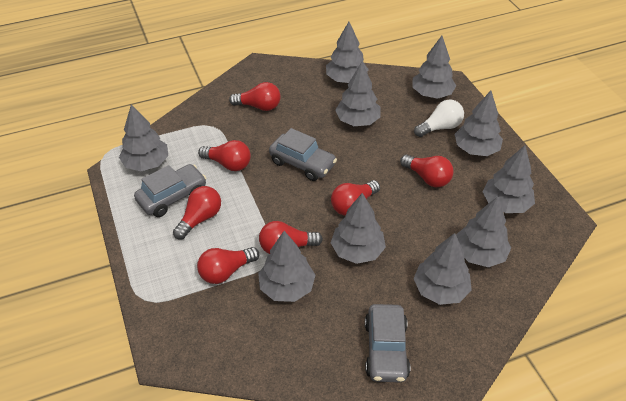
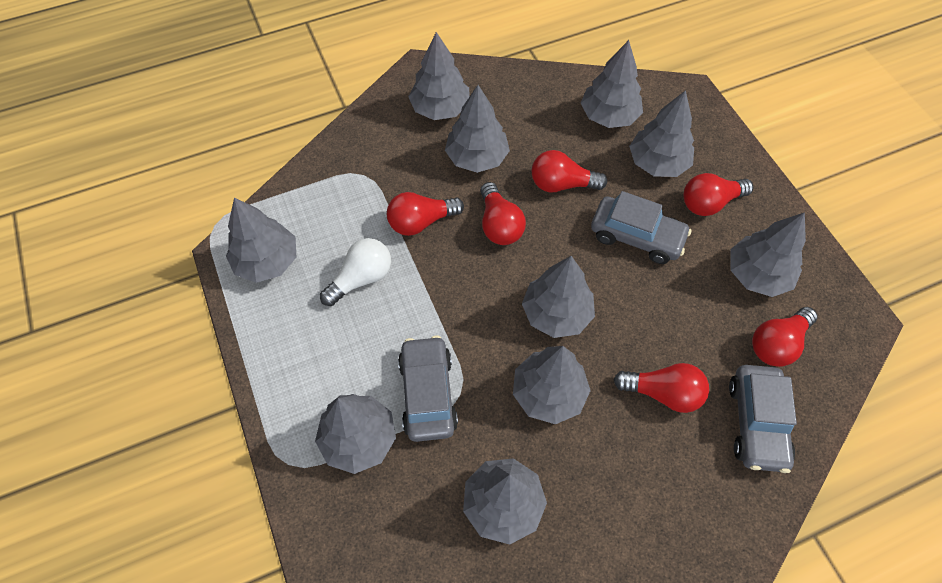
red light bulb: [173,186,221,239] [197,247,259,284] [198,140,251,171] [229,82,281,111] [259,221,323,254] [331,180,380,216] [400,155,454,187] = 7 -> [387,192,464,236] [480,182,526,245] [531,150,607,192] [614,363,709,413] [684,173,754,216] [752,307,817,367] = 6

